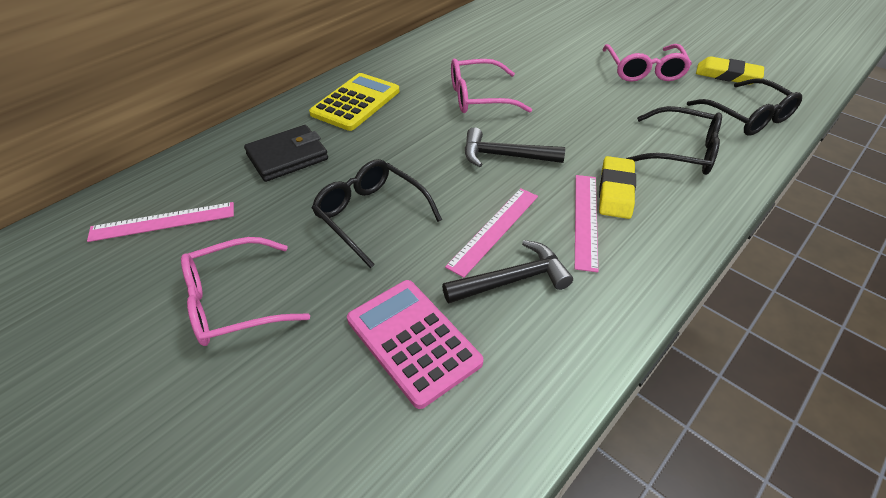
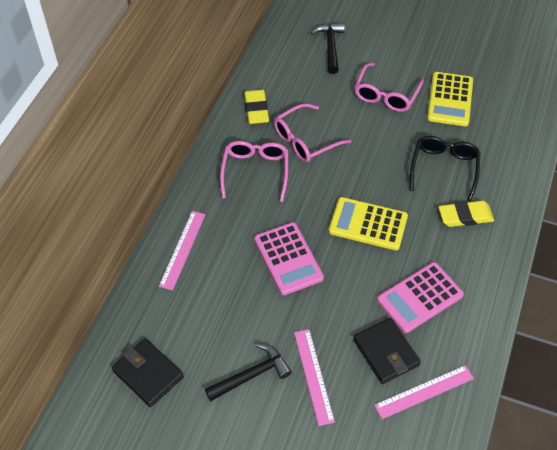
black glasses: [312,159,442,268] [626,106,722,175] [687,78,802,136] = 3 -> [410,136,481,202] = 1
black wallet: [244,125,328,182] = 1 -> [112,339,184,407] [353,318,421,384] = 2
pink calculator: [347,280,484,409] = 1 -> [254,222,324,295] [377,262,464,333] = 2
yellow calculator: [309,73,399,131] = 1 -> [329,197,408,250] [427,72,473,126] = 2

